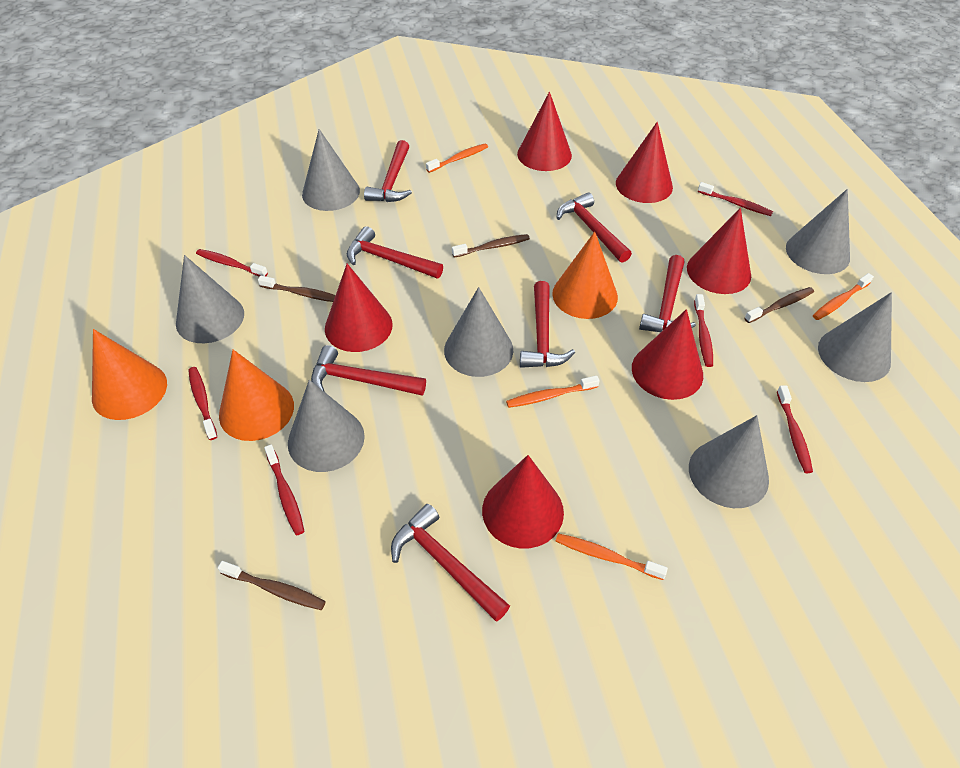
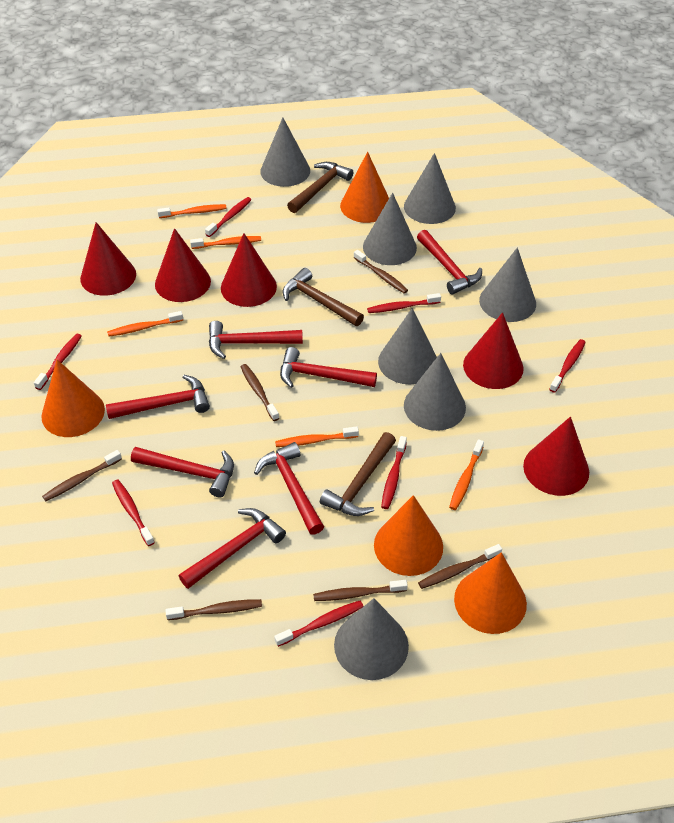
brown hammer: none = 0 -> [282,268,364,326] [287,162,353,213] [320,432,396,516] = 3
brown toothbrush: [218,561,326,610] [258,276,336,302] [452,234,530,258] [744,287,814,323] = 4 -> [42,450,122,501] [165,599,262,620] [241,364,279,421] [313,580,408,601] [354,250,408,294] [418,544,502,589] = 6
orange cone: [92,329,167,420] [219,349,294,441] [552,231,618,319] = 3 -> [42,360,105,437] [340,152,389,223] [374,495,443,576] [454,552,527,634] = 4
orange toothbrush: [426,143,488,173] [506,375,599,408] [556,533,668,580] [813,273,874,320] = 4 -> [107,311,183,337] [157,204,227,218] [190,236,261,249] [275,426,359,447] [449,439,484,510] = 5
red cone: [325,264,393,352] [482,455,564,548] [517,92,572,171] [616,122,673,203] [632,309,703,400] [687,208,751,294] = 6 -> [80,222,136,296] [155,228,211,302] [221,233,277,307] [463,312,523,389] [523,416,589,496] = 5
red toothbrush: [188,367,217,440] [196,249,268,277] [264,445,305,535] [694,294,713,367] [698,182,773,216] [777,385,813,473] = 6 -> [34,334,82,390] [112,480,155,546] [205,197,251,237] [274,601,364,647] [367,293,441,313] [381,436,407,509] [549,339,586,393] = 7

